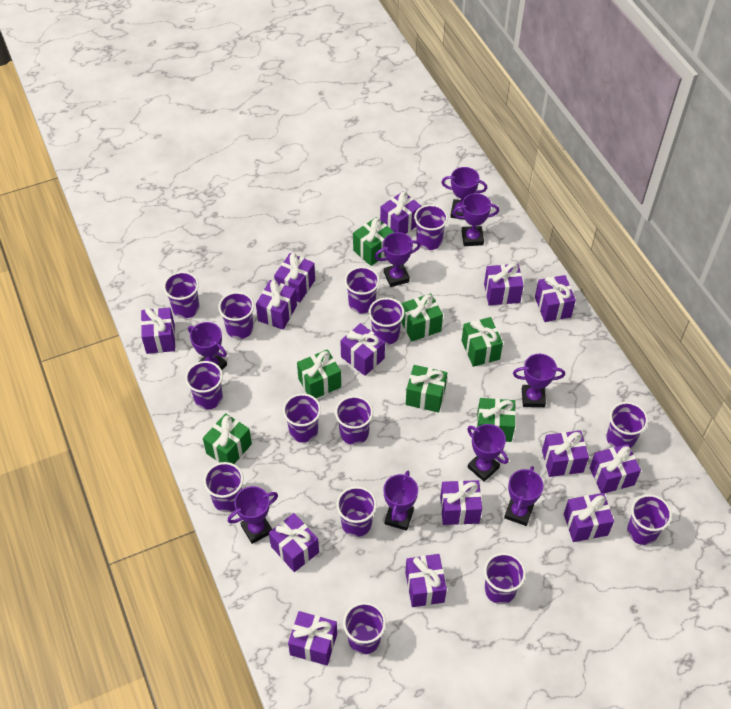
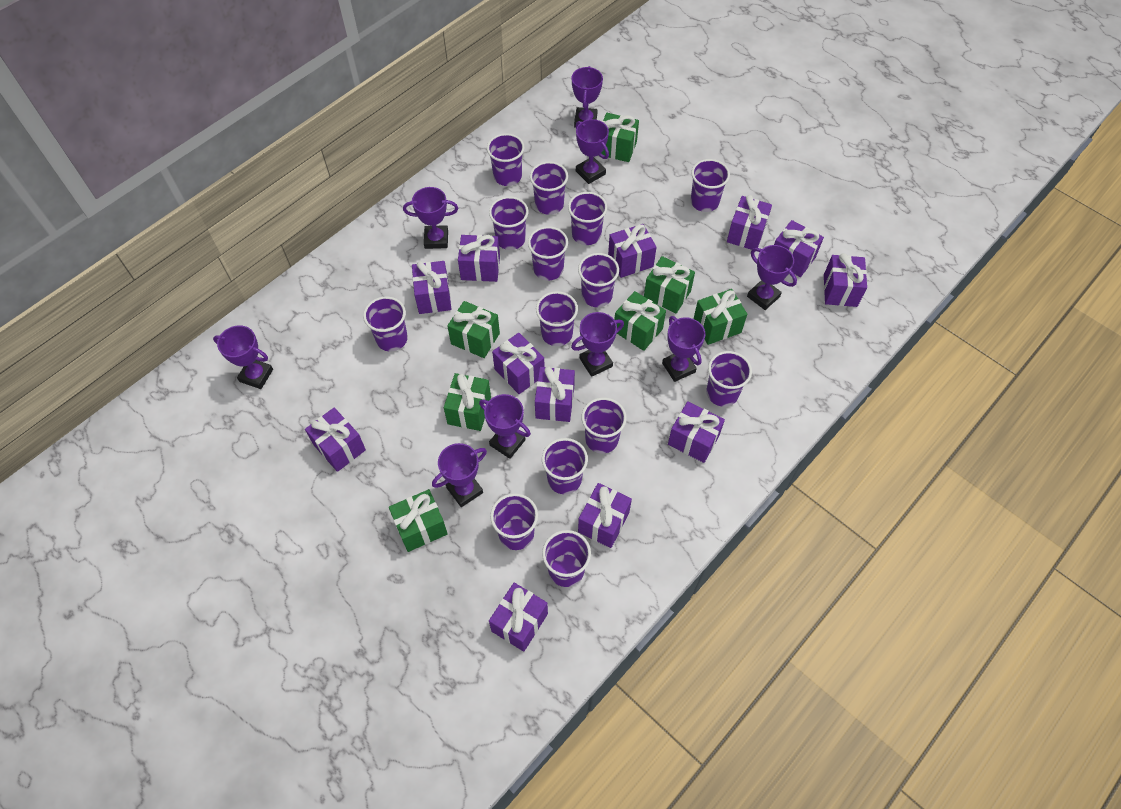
purple gift: [141,307,175,354] [256,280,297,330] [269,513,319,572] [274,253,315,302] [288,611,337,666] [340,323,385,376] [380,191,421,234] [405,554,447,607] [440,480,482,525] [484,263,524,305] [535,275,576,322] [542,431,589,477] [564,493,614,542] [590,444,641,494] = 14 -> [305,408,366,472] [412,261,451,314] [458,235,500,282] [489,583,548,652] [492,333,545,394] [535,367,575,422] [578,483,632,548] [608,224,657,278] [668,401,725,463] [727,195,772,250] [774,220,824,277] [824,253,867,307] = 12

